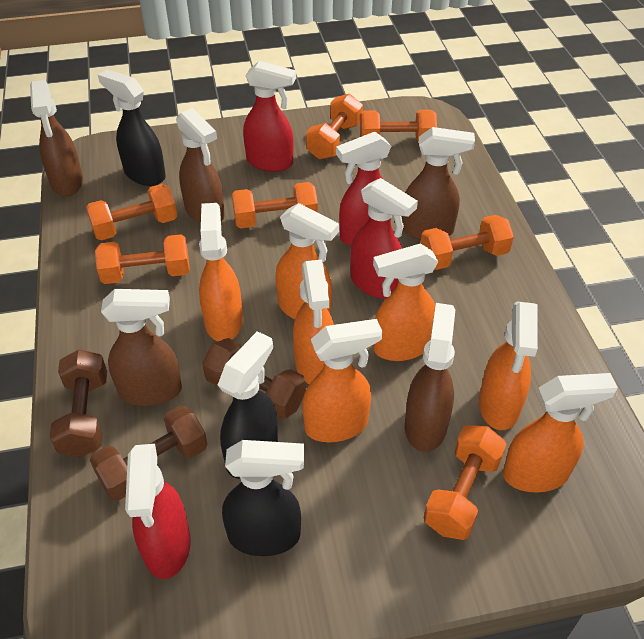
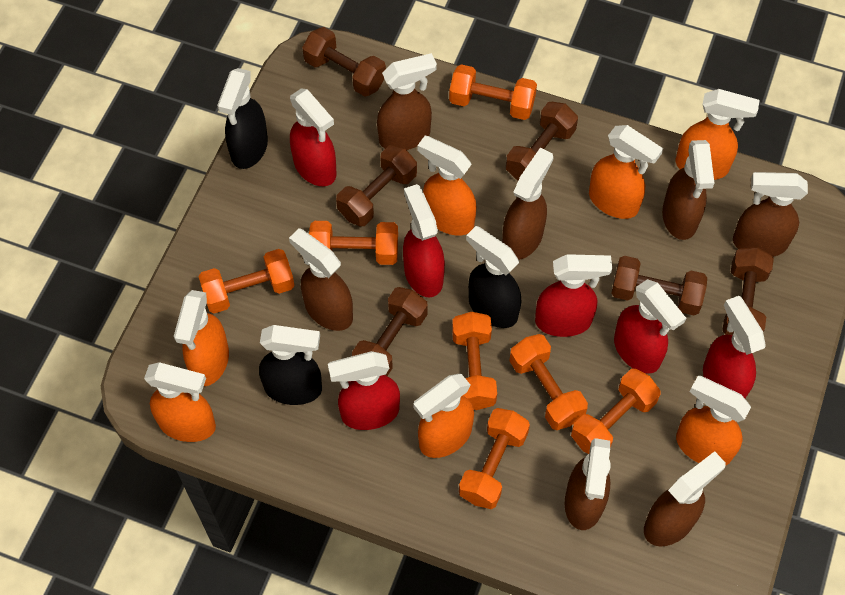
brown dumbbell: [50,349,107,457] [90,406,207,501] [202,338,306,420] = 3 -> [302,27,386,97] [336,145,417,226] [352,287,428,376] [506,102,578,181] [611,256,707,315] [722,247,774,335] = 6
brown spray bottle: [30,80,83,196] [101,289,182,406] [176,108,225,224] [402,127,475,240] [405,303,455,452] = 5 -> [289,228,353,331] [377,53,437,150] [502,148,553,260] [565,438,611,530] [644,451,726,546] [662,140,714,240] [733,172,808,257] = 7
red spray bottle: [125,444,191,579] [243,61,296,172] [336,132,391,246] [350,178,418,299] = 4 -> [290,89,337,186] [328,351,400,430] [403,184,445,298] [535,254,612,337] [614,279,686,374] [703,296,766,398] = 6

